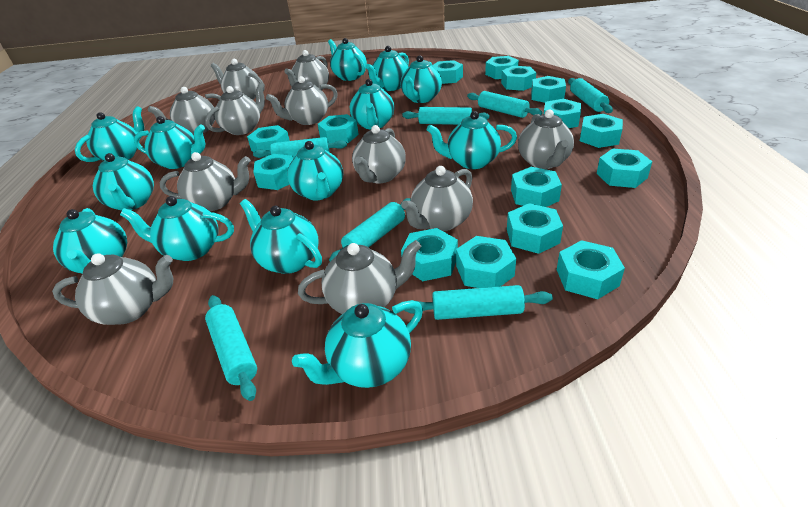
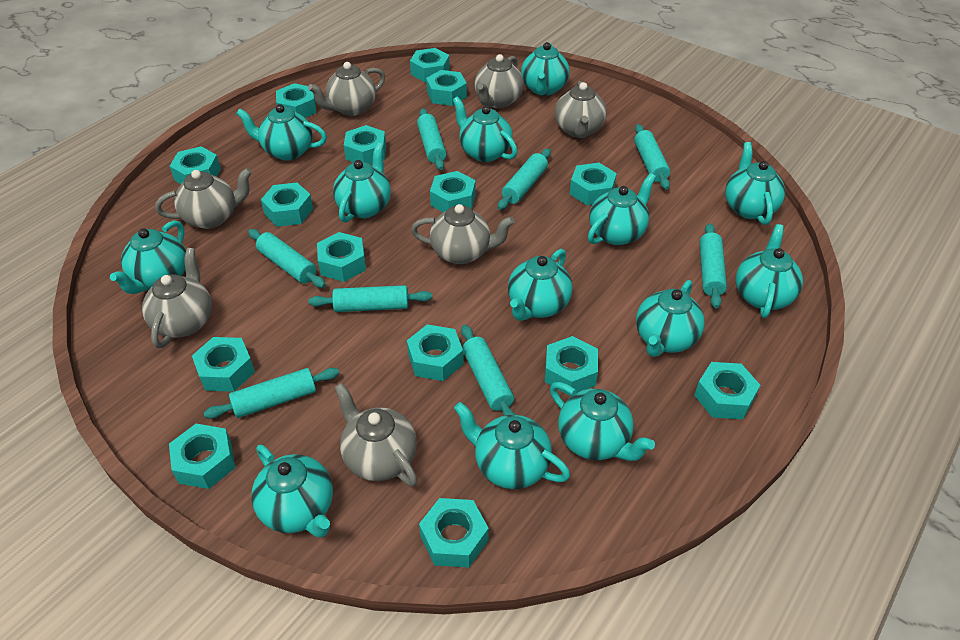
grey teapot: [52,253,173,325] [148,87,221,135] [159,152,251,211] [205,82,265,135] [211,59,265,100] [266,76,338,125] [284,50,329,90] [298,240,422,314] [352,125,406,183] [401,166,473,231] [518,110,574,169] = 11 -> [142,248,212,348] [155,168,252,229] [308,62,385,116] [334,383,417,486] [411,204,515,264] [474,54,524,108] [555,81,607,138] = 7
turquoise rolling pin: [205,295,257,401] [253,137,347,159] [329,198,411,262] [402,107,489,125] [404,285,553,320] [467,91,543,118] [568,78,613,113] = 7 -> [204,368,339,419] [248,229,326,288] [308,285,432,312] [417,108,446,170] [461,325,515,416] [498,149,551,210] [634,124,670,190] [699,223,727,308] = 8

